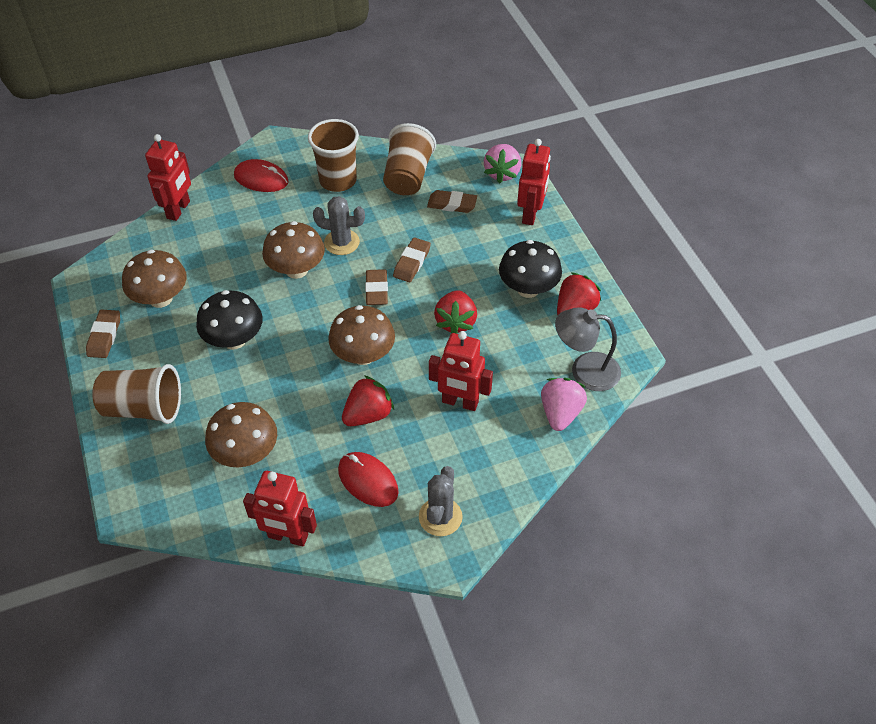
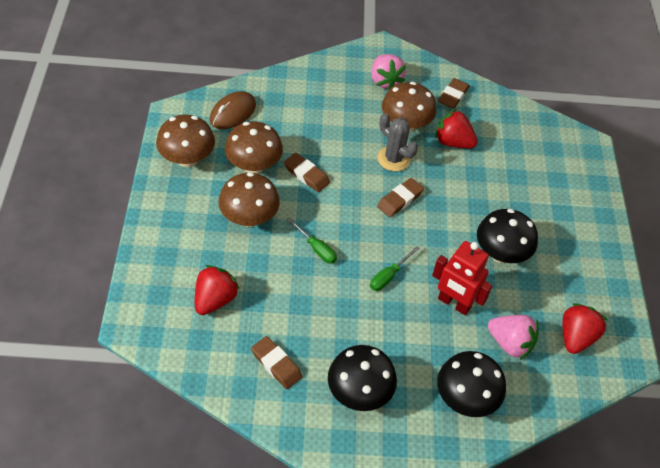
black mushroom: [196,290,263,350] [499,240,562,298] = 2 -> [328,345,397,411] [437,351,506,417] [477,209,538,263] = 3
brown cup: [92,364,181,424] [308,119,359,192] [383,123,436,195] = 3 -> none = 0
brown mouse: none = 0 -> [210,91,256,129] = 1
green screwdriver: none = 0 -> [286,217,337,264] [370,246,420,291] = 2
grey cactus: [313,196,365,255] [419,466,463,536] = 2 -> [377,113,418,171] = 1
grey lamp: [555,307,621,391] = 1 -> none = 0
red mouse: [234,159,289,192] [338,452,399,507] = 2 -> none = 0
red robot: [145,134,191,221] [243,471,317,547] [429,331,493,411] [517,139,551,225] = 4 -> [432,241,492,315] = 1

